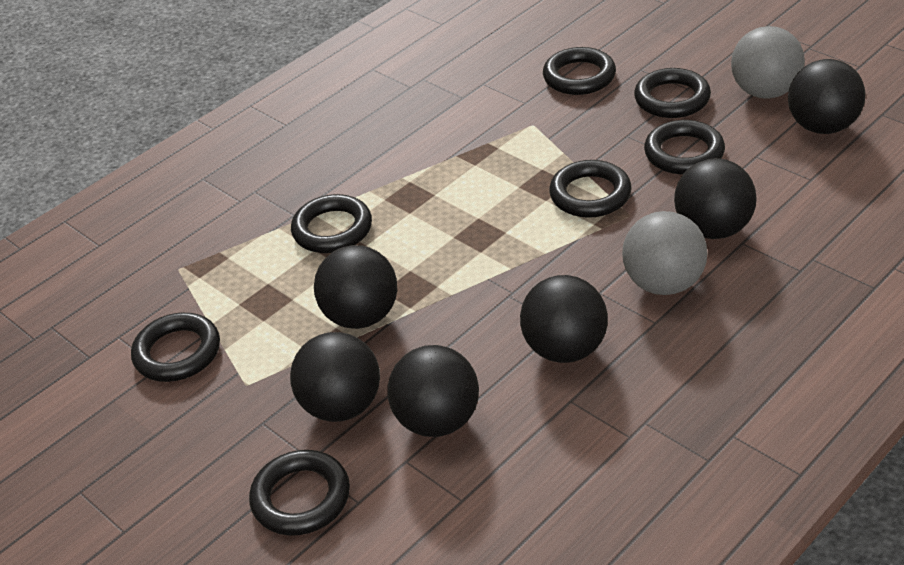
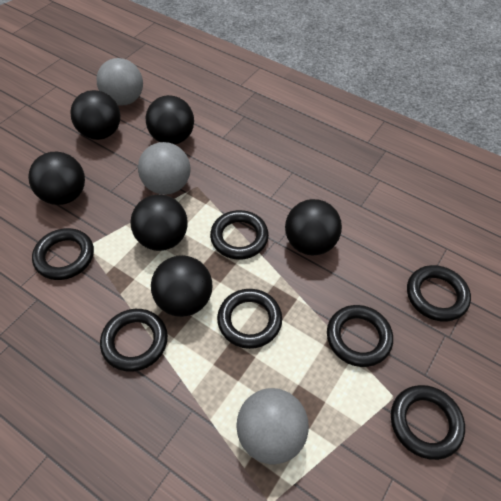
grey ball: [622,211,708,295] [731,26,805,99] = 2 -> [97,58,143,106] [138,142,191,195] [237,388,309,464] = 3

